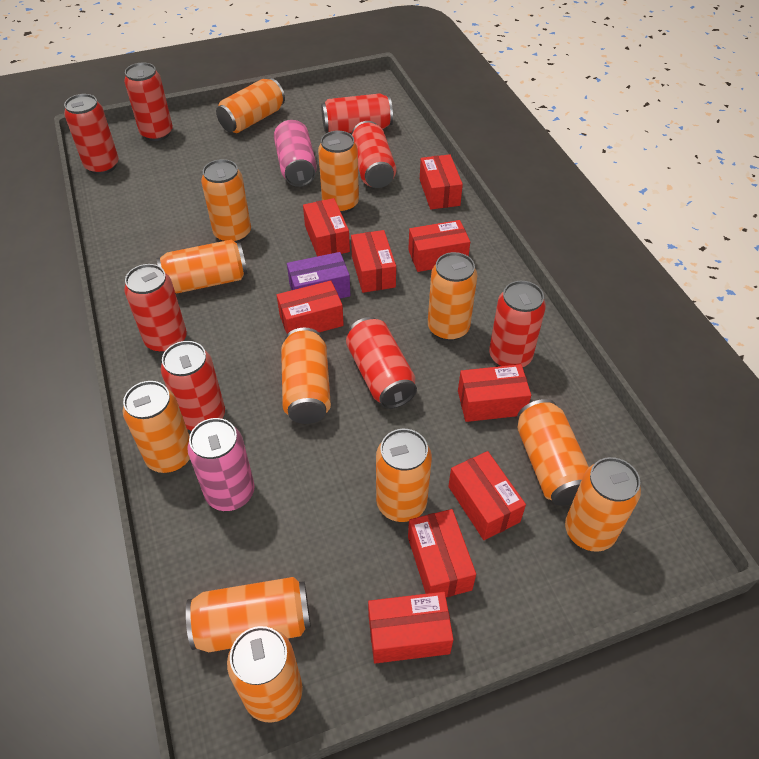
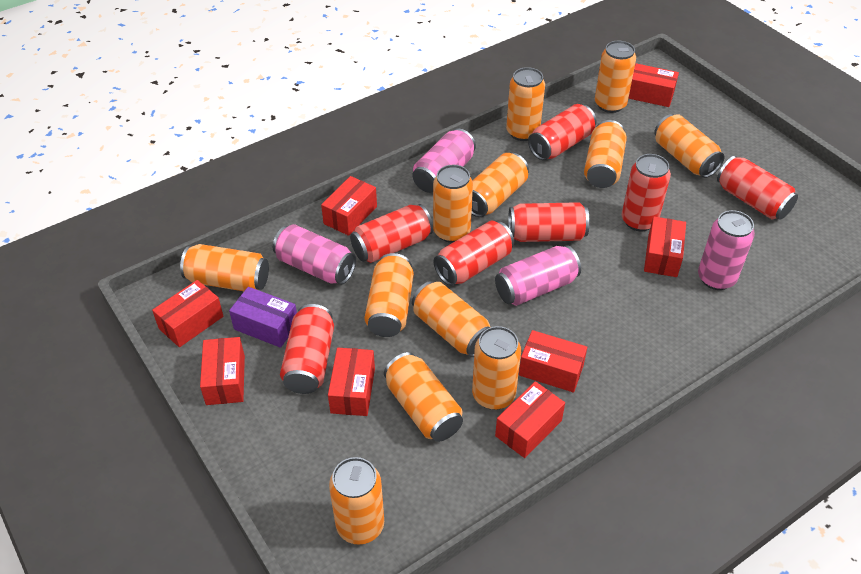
pink can: [187,418,255,511] [274,120,317,187] = 2 -> [273,224,356,285] [412,129,476,193] [495,245,581,306] [698,210,755,290] = 4
red box: [277,281,344,334] [303,198,350,256] [351,230,396,293] [368,592,454,664] [408,220,470,272] [408,509,476,597] [420,154,463,209] [448,451,526,540] [458,364,531,422] = 9 -> [152,280,223,347] [200,337,245,405] [321,176,377,236] [328,348,375,416] [495,381,565,458] [519,330,587,392] [628,63,679,107] [644,217,686,277] = 8
red can: [64,94,119,175] [124,63,173,141] [124,264,187,353] [161,341,225,431] [321,93,393,133] [346,317,417,409] [352,121,396,188] [489,281,546,367] = 8 -> [280,304,334,394] [350,204,433,263] [434,221,514,286] [508,202,590,242] [528,104,596,160] [622,154,671,231] [717,156,798,220] = 7

